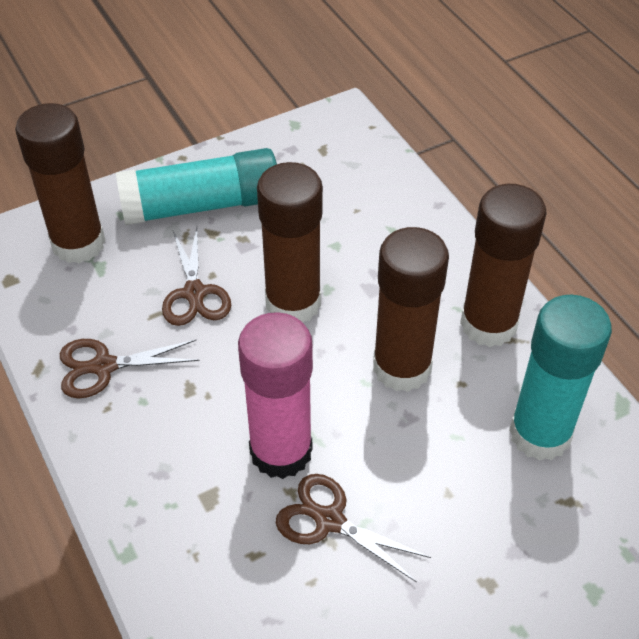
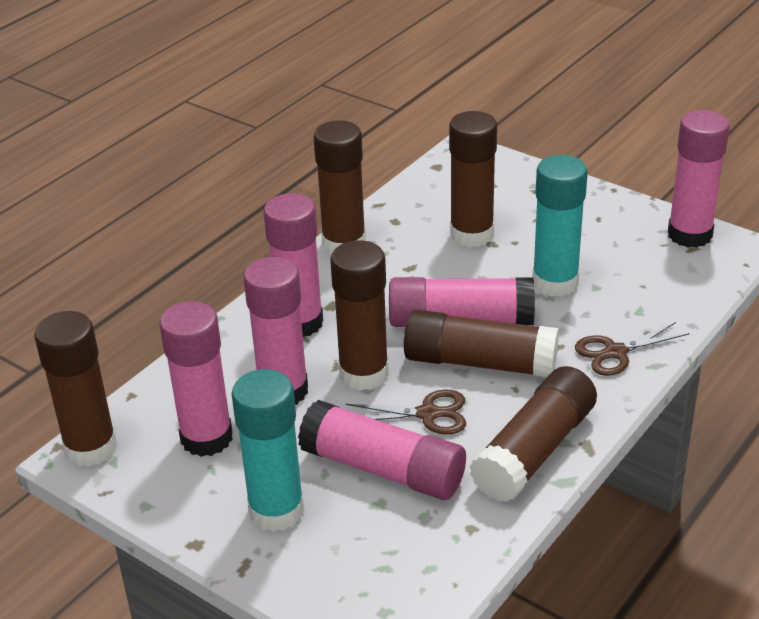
brown glue stick: [15,103,106,263] [257,162,323,322] [373,227,449,392] [460,184,547,347] = 4 -> [34,311,117,467] [314,121,366,255] [330,240,389,391] [404,310,559,377] [449,111,497,247] [469,366,597,502] = 6
brown scissors: [60,339,199,398] [162,227,231,326] [276,474,431,583] = 3 -> [345,390,466,434] [575,322,689,376] = 2
pink glue stick: [238,312,313,479] = 1 -> [160,301,233,457] [243,257,308,405] [263,193,323,337] [298,400,466,500] [389,277,535,327] [668,110,730,248] = 6

